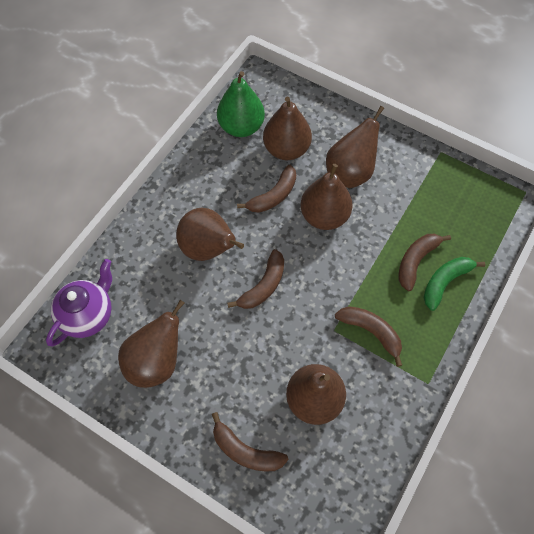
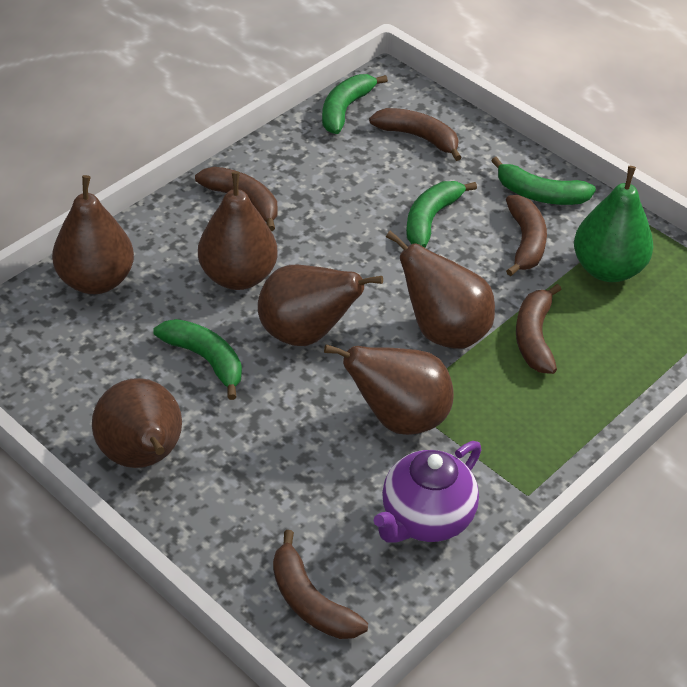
green banana: [424,257,485,311] = 1 -> [154,319,242,400] [322,74,388,134] [406,181,477,248] [491,157,596,205] = 4

